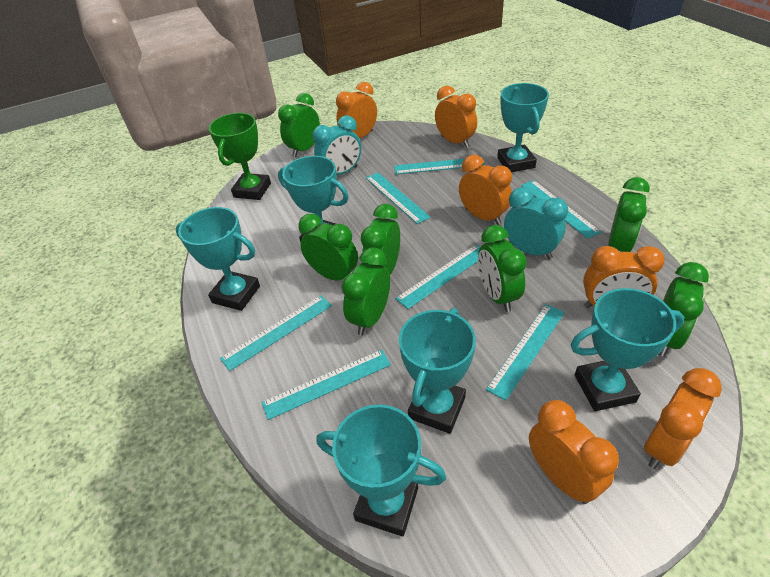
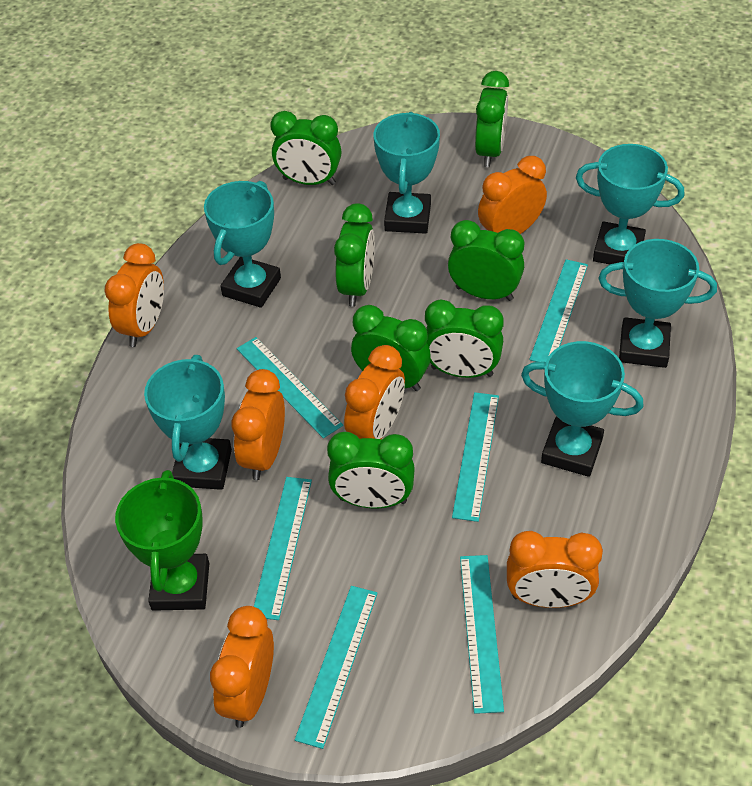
turquoise clock: [313,115,361,175] [504,187,568,259] = 2 -> none = 0
turquoise ruler: [220,295,332,371] [261,350,391,420] [366,173,431,224] [394,157,485,174] [395,244,480,309] [486,304,565,401] [521,180,601,239] = 7 -> [237,337,343,438] [254,477,312,620] [295,586,378,749] [452,392,499,522] [460,555,504,714] [529,259,588,362] = 6

